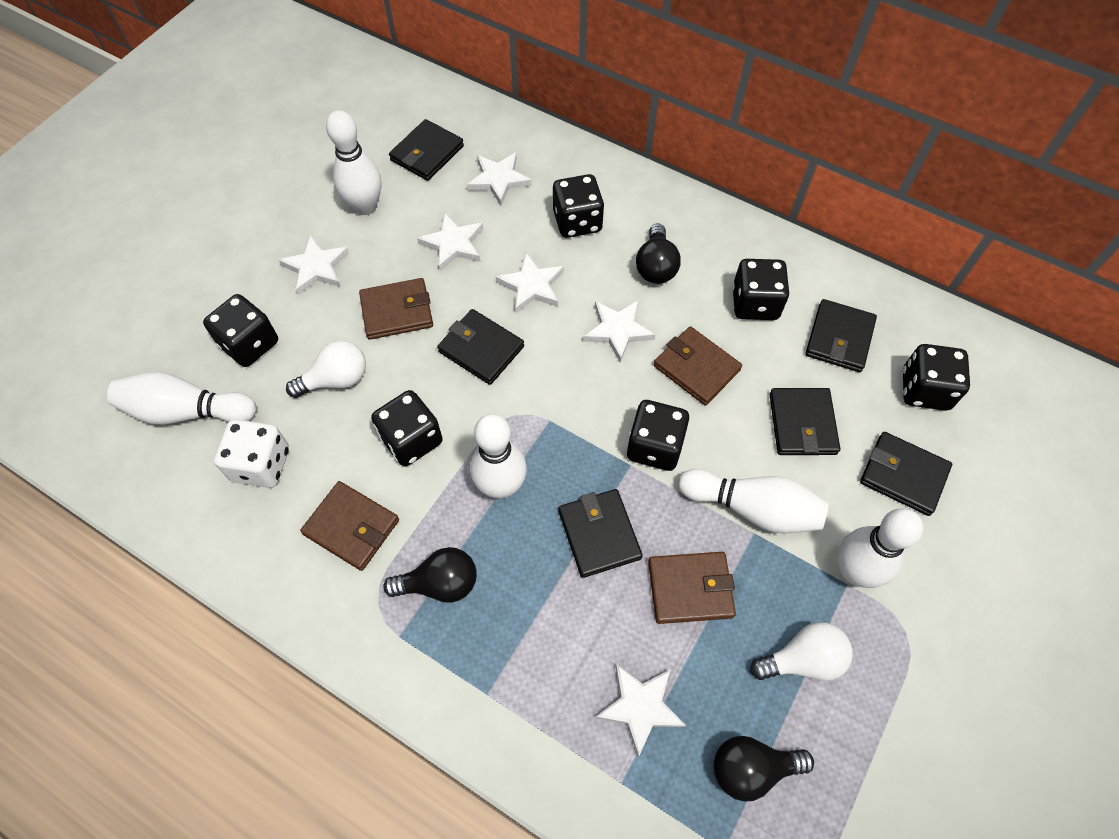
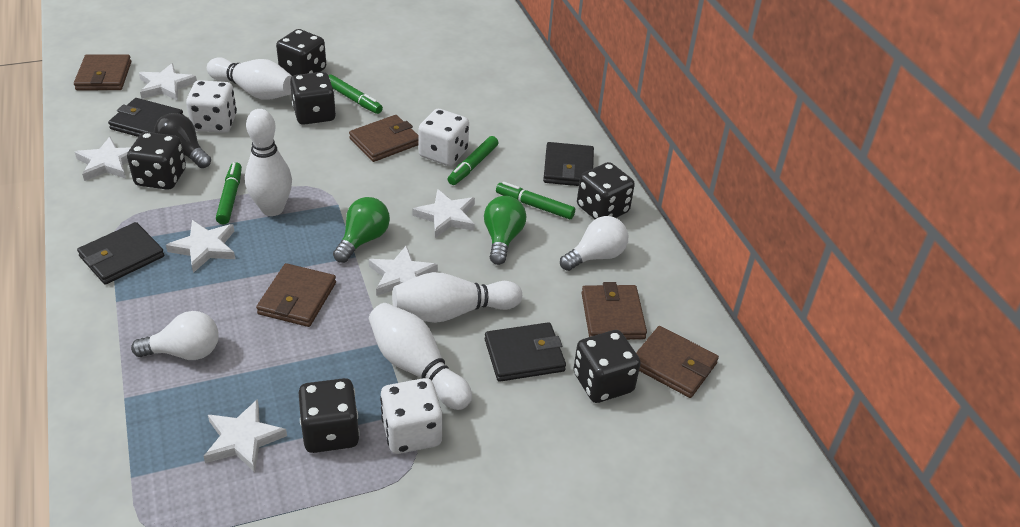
black light bulb: [383,547,477,603] [636,223,681,284] [713,736,814,802] = 3 -> [154,113,211,168] = 1
black wallet: [389,119,464,181] [437,309,524,385] [559,489,643,578] [769,388,840,455] [806,299,877,372] [860,432,952,516] = 6 -> [77,222,164,285] [108,98,183,137] [485,322,566,382] [543,142,594,186] = 4
brown wallet: [300,481,399,571] [359,278,433,340] [648,552,736,624] [654,326,742,406] = 4 -> [74,55,131,90] [256,263,336,327] [349,115,419,162] [582,282,647,340] [636,326,719,398] = 5
green light bulb: none = 0 -> [333,197,390,263] [484,196,526,265] = 2
green marker: none = 0 -> [216,162,242,224] [328,75,383,114] [448,136,498,185] [496,182,575,219] = 4
white bowling pin: [107,372,256,425] [326,110,382,215] [470,414,527,499] [678,469,829,534] [838,508,923,588] = 5 -> [207,57,292,100] [245,109,292,216] [369,303,472,410] [392,272,522,323] = 4
white dice: [214,419,289,488] = 1 -> [186,80,237,133] [380,378,442,454] [418,109,469,166] = 3

